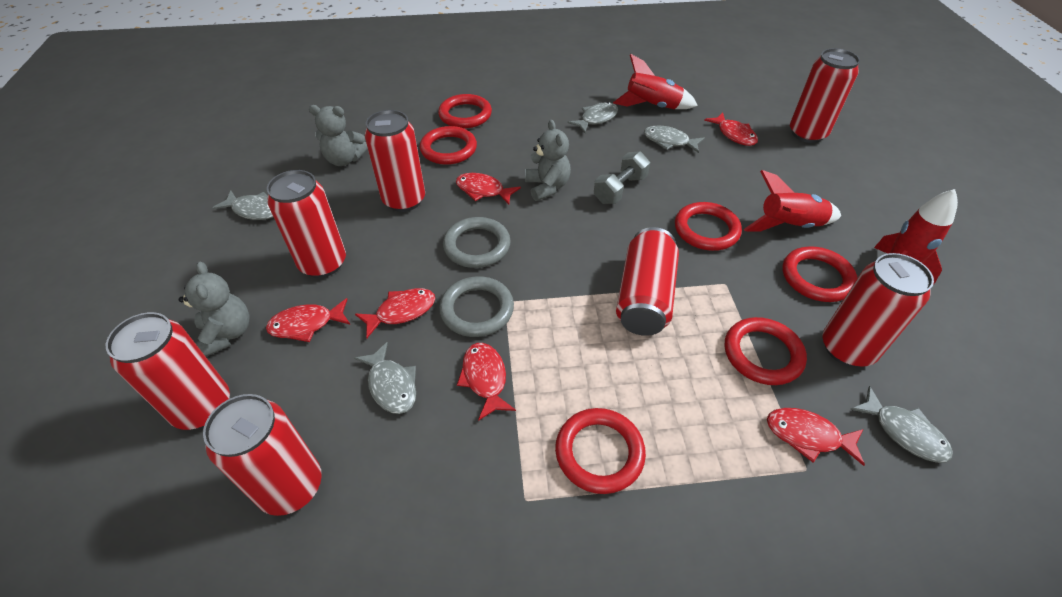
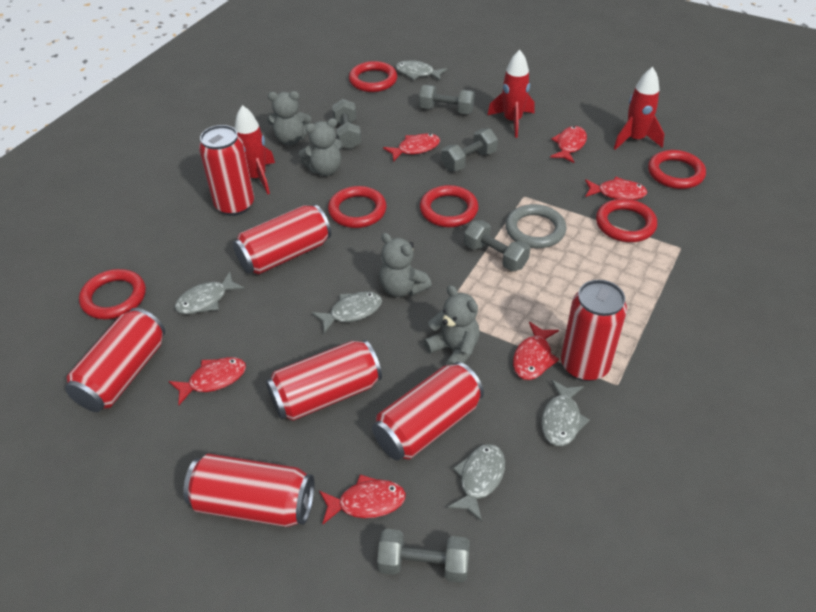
grey dumbbell: [594,151,650,204] = 1 -> [332,99,361,149] [377,529,470,583] [419,85,475,114] [441,129,498,171] [464,220,530,271] = 5
grey ring: [439,276,514,337] [443,217,511,268] = 2 -> [505,204,566,248] = 1
grey teddy bear: [179,262,250,357] [309,105,368,166] [525,120,571,201] = 3 -> [267,91,311,145] [299,118,344,176] [379,233,432,297] [424,285,480,365] = 4

